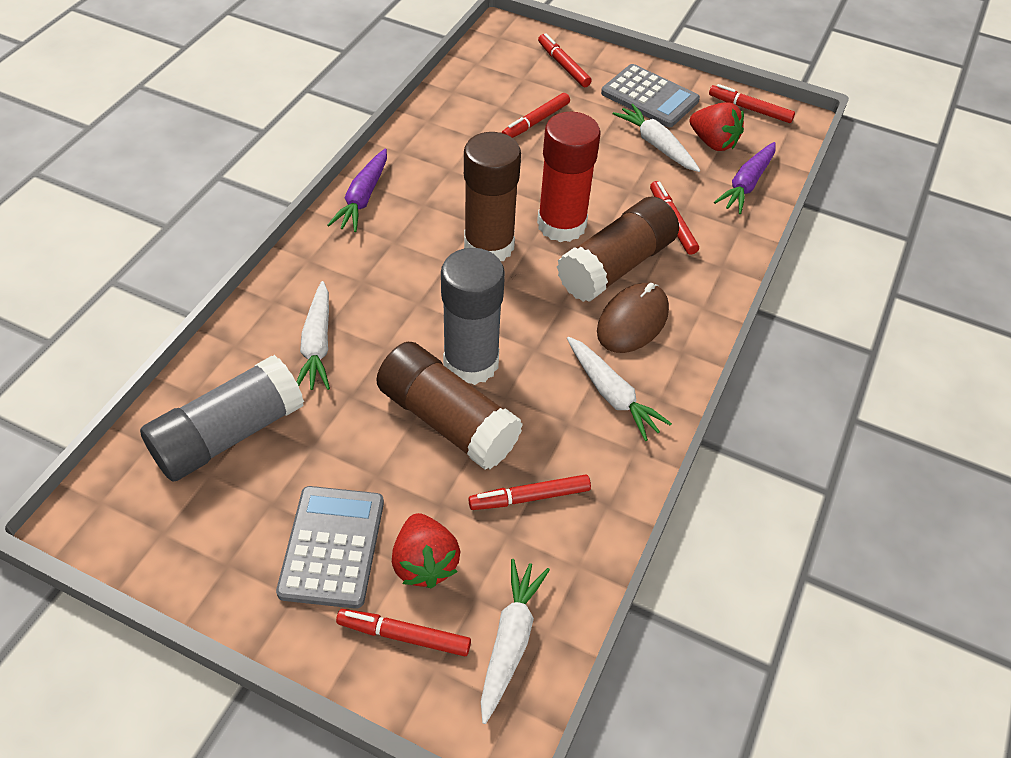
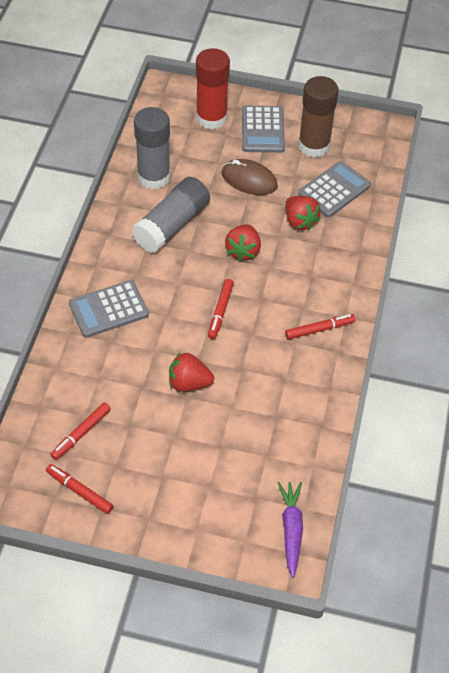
brown glue stick: [376,342,523,470] [464,132,521,261] [557,197,679,302] = 3 -> [298,76,339,157] = 1
grey calculator: [276,486,384,609] [601,64,700,127] = 2 -> [69,280,149,338] [242,105,285,153] [298,161,371,218] = 3
purple carrot: [327,149,387,232] [714,142,776,214] = 2 -> [278,482,303,578] = 1
red marker: [336,609,471,656] [468,475,591,510] [502,93,570,138] [538,33,592,87] [650,181,699,255] [709,84,795,123] = 6 -> [46,464,113,514] [50,402,111,460] [208,279,234,339] [285,314,355,339] = 4
red strawberry: [392,513,460,589] [690,102,744,151] = 2 -> [169,352,214,392] [225,224,261,261] [286,196,321,230] = 3
white carrot: [297,281,330,390] [481,559,550,724] [567,337,672,441] [613,104,700,172] = 4 -> none = 0

